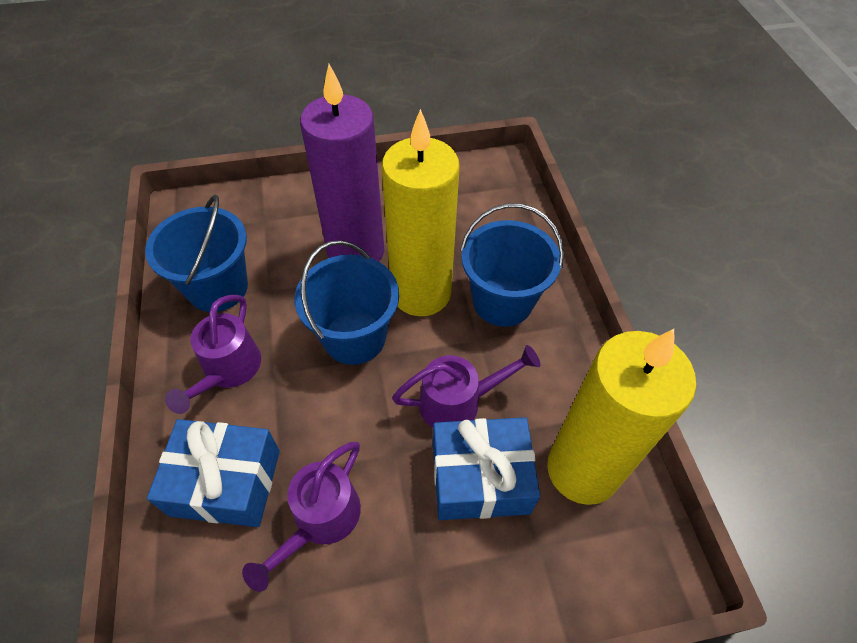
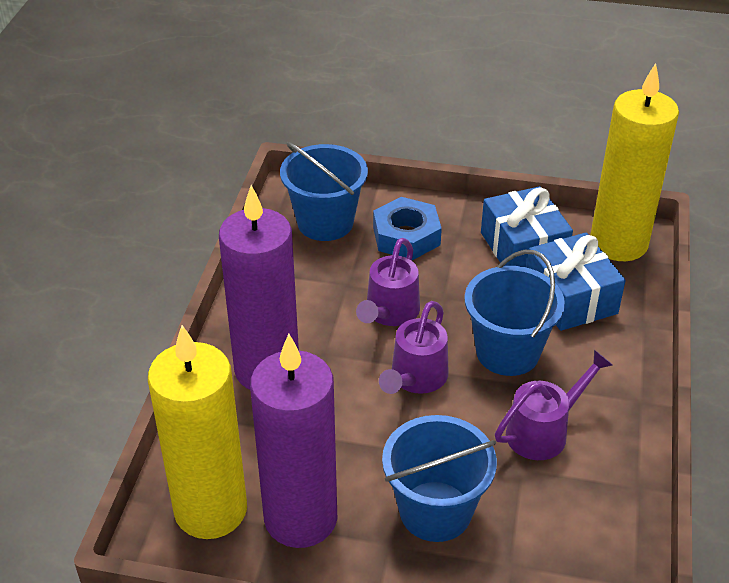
blue nut: none = 0 -> [373,197,442,260] = 1
purple candle: [300,64,384,261] = 1 -> [219,185,299,390] [250,334,337,548] = 2

